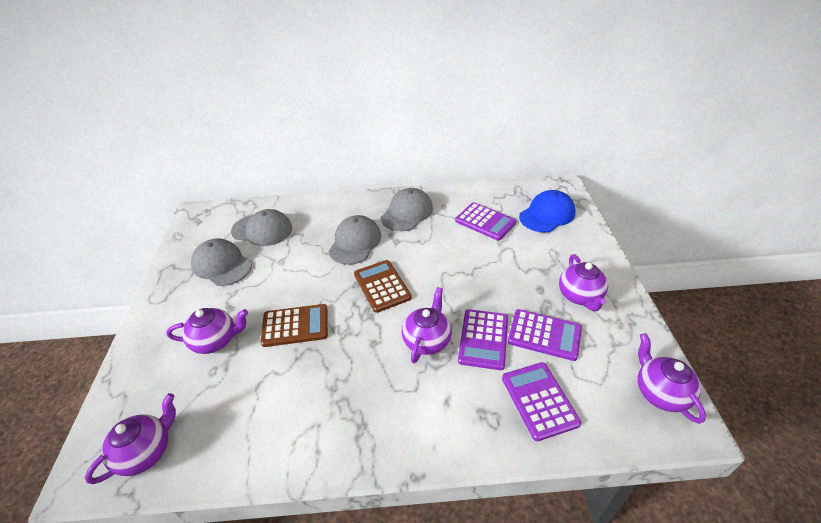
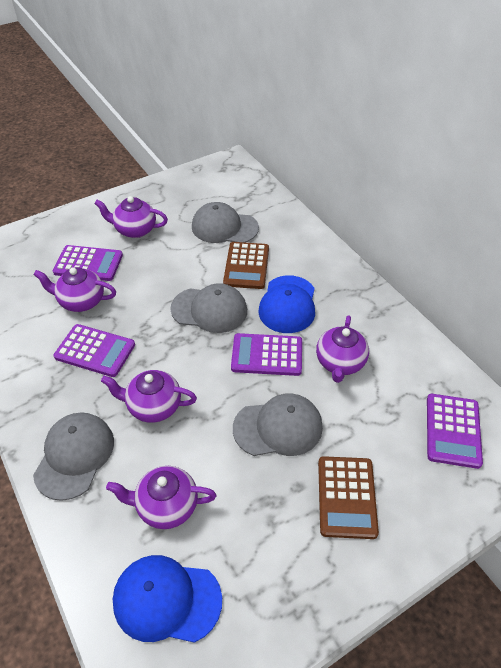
blue cap: [519,190,575,233] = 1 -> [113,555,222,643] [259,275,315,333] = 2

